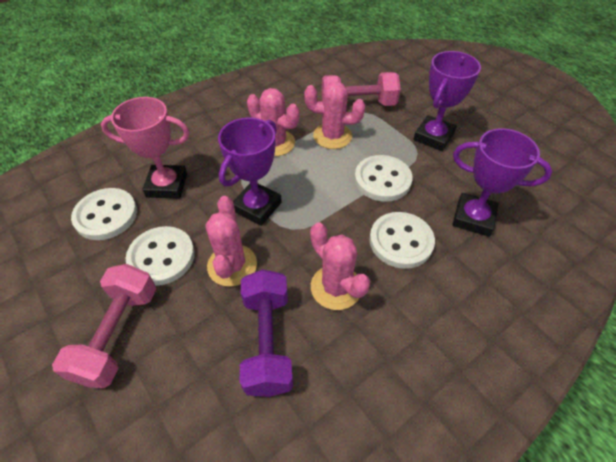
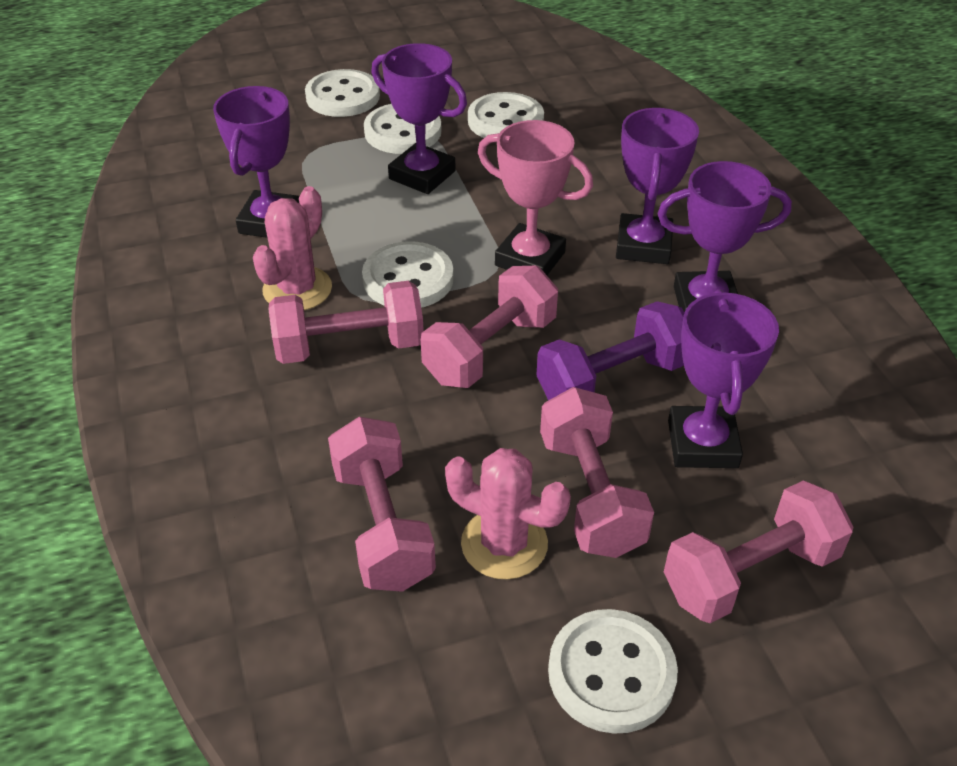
pink cactus: [205,196,257,287] [247,88,299,156] [304,81,365,149] [310,222,371,310] = 4 -> [253,186,332,310] [445,448,571,580] = 2
pink dumbbell: [52,264,156,388] [322,72,401,106] = 2 -> [268,281,424,364] [328,417,436,592] [421,266,558,388] [540,387,654,558] [664,481,853,623] = 5
purple trophy: [218,118,282,226] [413,51,481,151] [452,128,552,237] = 3 -> [213,86,299,238] [371,43,467,194] [616,108,699,264] [657,161,792,313] [668,289,779,468] = 5
white button: [71,188,137,240] [126,226,195,286] [354,155,413,202] [369,212,435,269] = 4 -> [305,69,380,117] [362,241,454,308] [364,104,442,154] [468,92,544,138] [548,609,678,734] = 5

